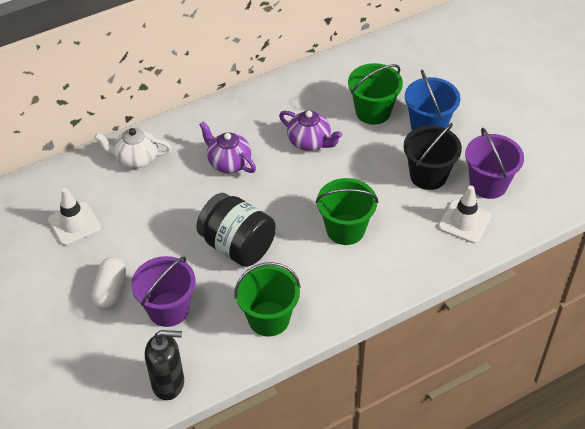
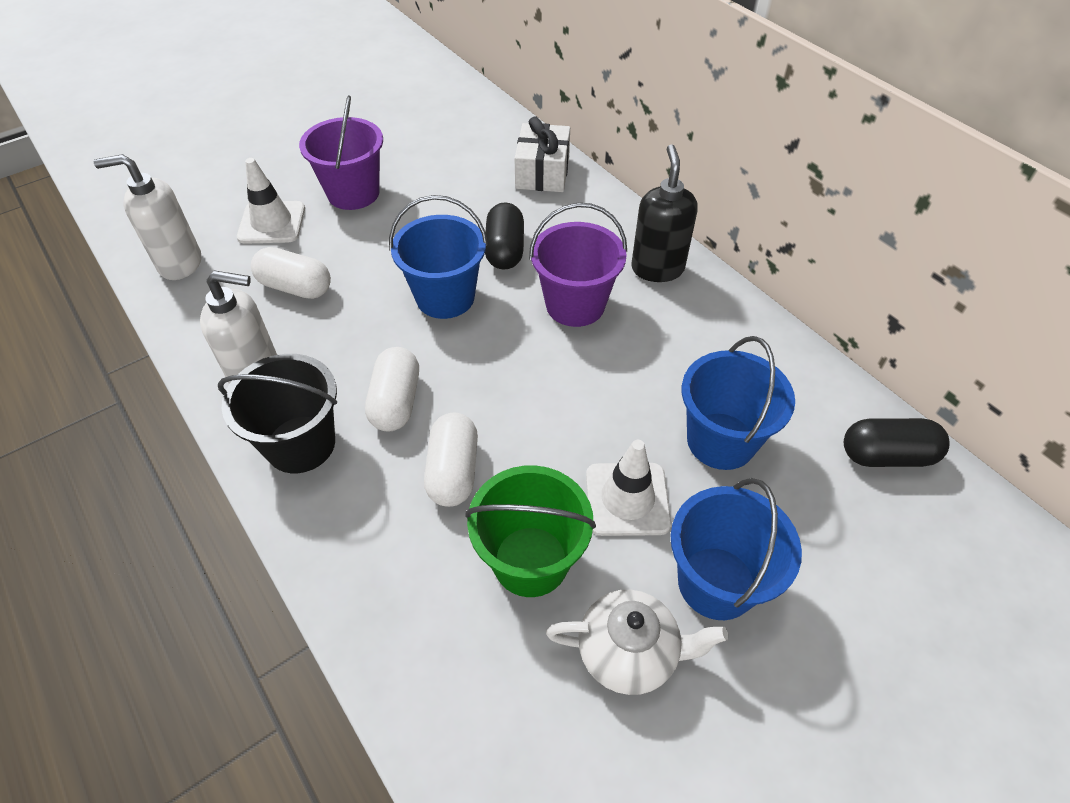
black capsule: none = 0 -> [485,202,524,270] [844,418,950,467] = 2
black jar: [196,193,276,267] = 1 -> none = 0
blue bucket: [405,70,460,130] = 1 -> [389,195,488,319] [671,478,802,620] [682,336,795,470] = 3
green bucket: [234,262,300,337] [316,178,378,245] [348,63,403,125] = 3 -> [465,465,596,597] = 1
purple teapot: [199,121,256,173] [279,110,343,151] = 2 -> none = 0
white capsule: [91,257,126,310] = 1 -> [251,247,331,299] [365,347,419,432] [424,413,478,507] = 3
white gift: none = 0 -> [514,116,570,192] = 1
white soap dispenser: none = 0 -> [94,154,201,280] [200,270,277,384] = 2

